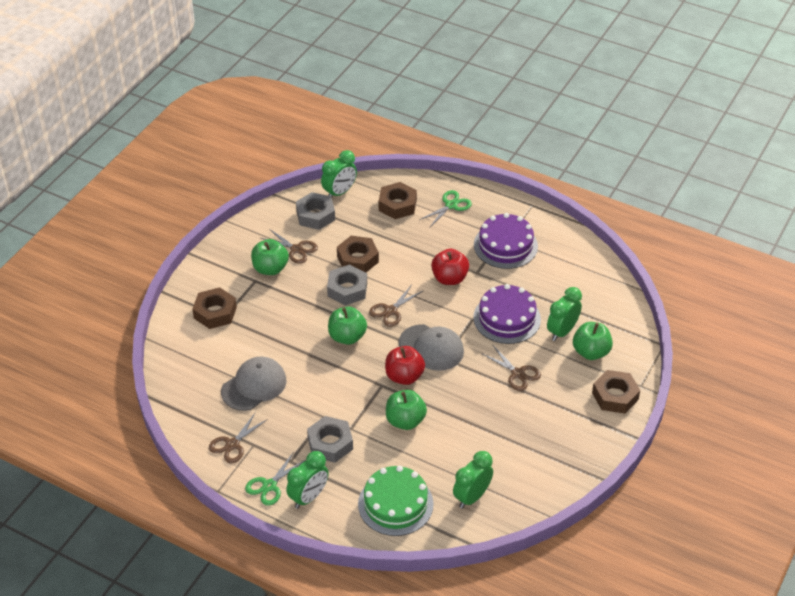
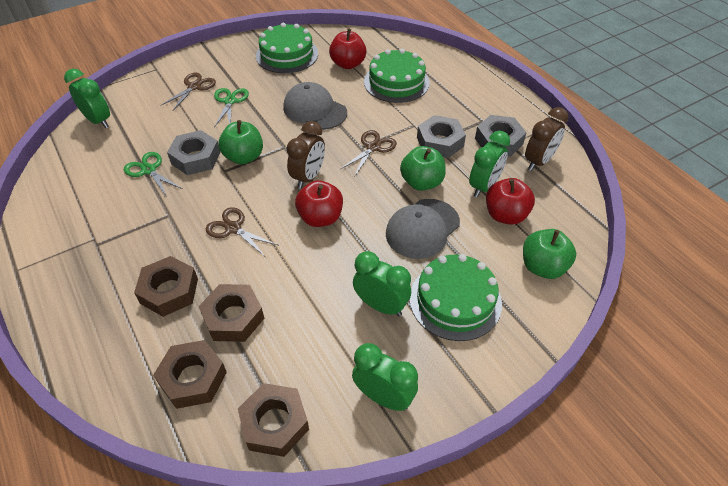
brown clock: none = 0 -> [286,121,325,189] [525,107,569,171] = 2
brown scissors: [209,412,268,463] [261,229,318,264] [369,285,423,327] [483,345,541,391] = 4 -> [160,73,216,111] [206,207,278,256] [341,130,397,177] = 3
green apple: [251,239,289,275] [328,307,367,345] [386,390,427,430] [573,322,613,360] = 4 -> [218,120,263,165] [400,146,446,191] [523,229,576,279] = 3
green cake: [358,465,434,536] = 1 -> [256,23,318,73] [364,49,430,103] [410,254,502,341] = 3
purple cake: [473,284,541,344] [474,213,538,269] = 2 -> none = 0
red apple: [385,346,425,385] [431,249,469,285] = 2 -> [295,180,343,227] [329,29,367,69] [486,178,535,225] = 3

